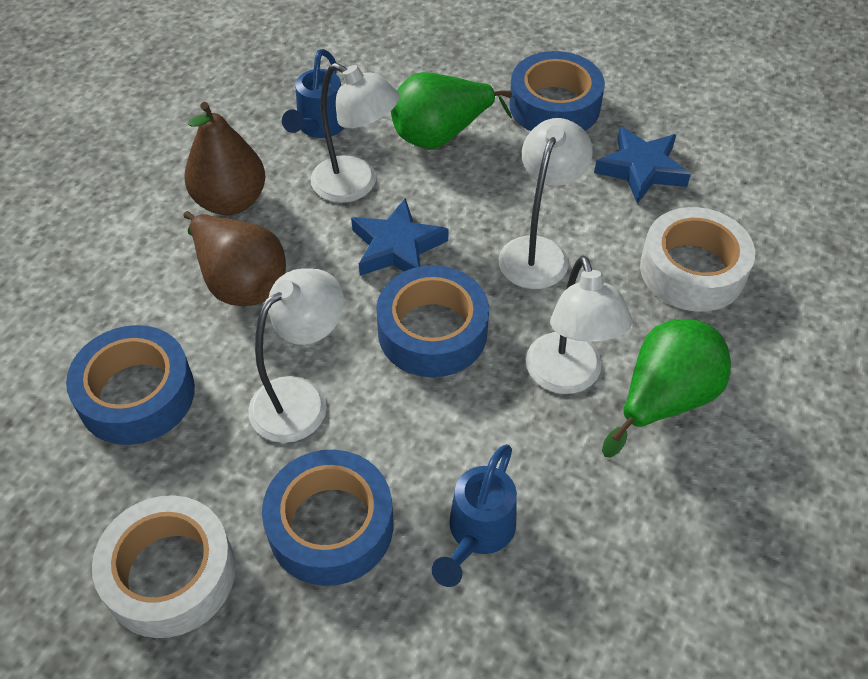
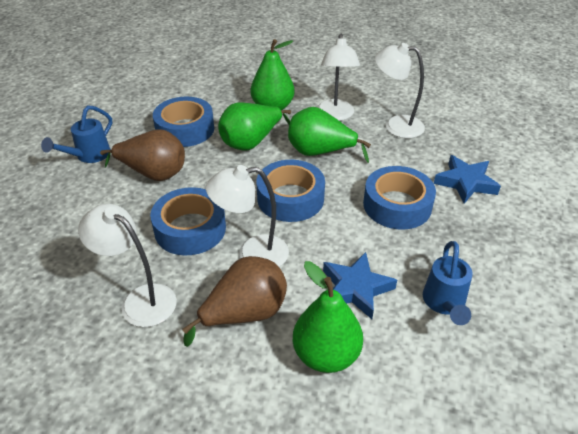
green pear: [391,72,512,149] [602,319,731,458] = 2 -> [218,102,291,150] [251,39,295,111] [288,107,371,163] [293,261,363,373] = 4
white tape: [92,495,236,638] [640,207,755,312] = 2 -> none = 0

